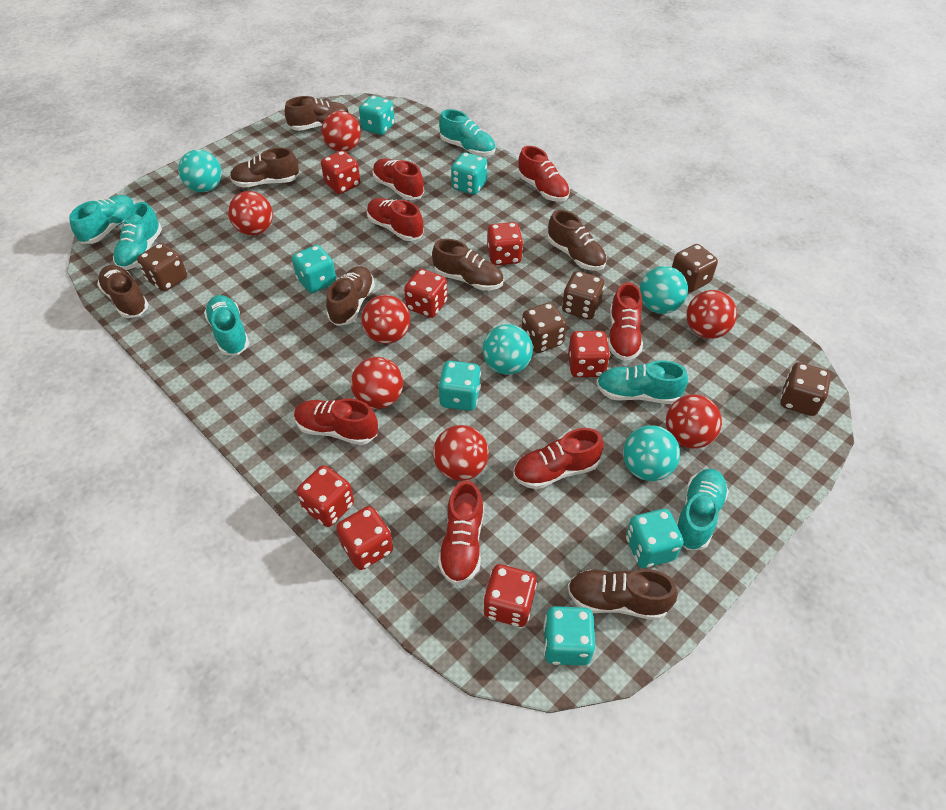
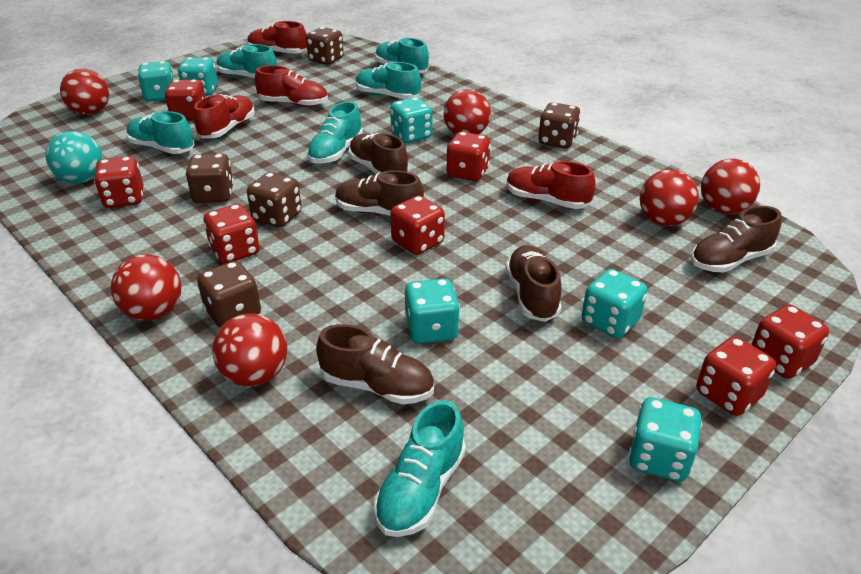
brown shoe: [97,265,149,318] [230,148,299,187] [285,96,350,131] [326,266,375,326] [432,239,504,291] [547,210,607,271] [568,569,678,620] = 7 -> [316,324,434,404] [335,170,424,216] [349,133,409,174] [506,245,562,322] [691,206,781,273] = 5
red ball: [228,191,273,235] [321,111,361,152] [351,357,403,409] [361,295,410,344] [433,425,489,481] [666,394,722,449] [686,290,737,339] = 7 -> [60,69,109,115] [111,254,181,321] [212,313,287,387] [443,89,491,135] [640,169,699,226] [701,159,760,214] = 6
red shoe: [294,399,378,445] [367,198,424,241] [372,159,424,200] [438,480,484,585] [513,428,604,489] [518,146,570,202] [608,282,643,361] = 7 -> [194,94,255,138] [247,21,307,54] [255,65,328,107] [506,161,596,209] = 4
turquoise ball: [178,150,222,192] [482,324,533,375] [623,425,680,481] [639,266,688,314] = 4 -> [46,131,103,184] = 1

